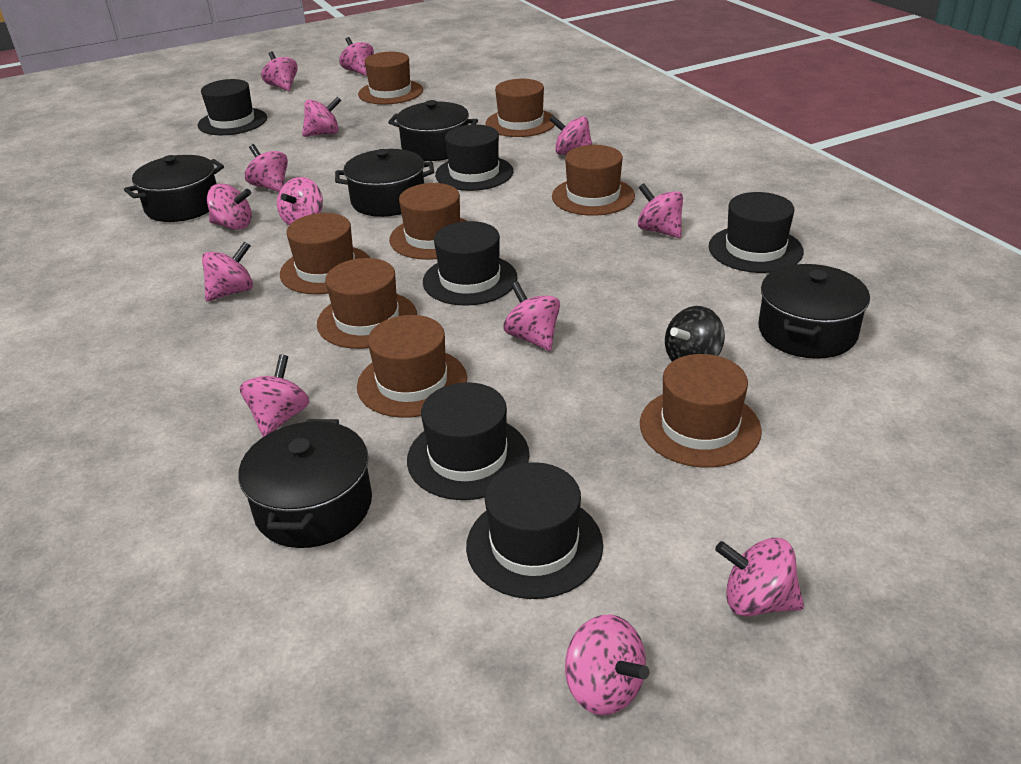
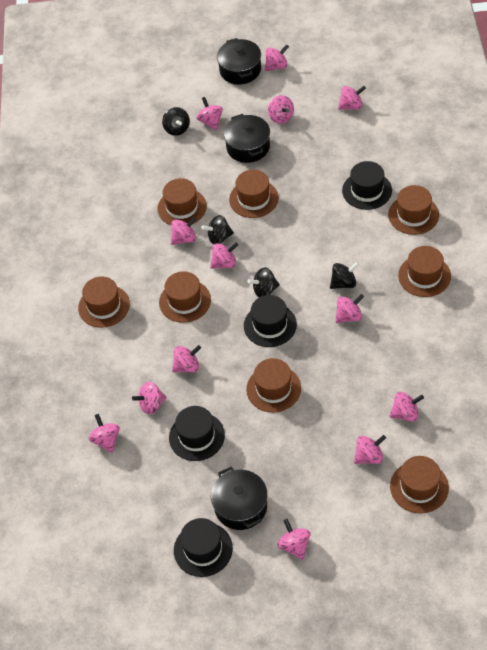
black hat: [198,79,267,135] [407,382,529,500] [423,221,517,306] [435,125,513,191] [466,462,603,599] [709,192,804,273] = 6 -> [169,406,225,461] [174,518,233,577] [244,295,297,347] [342,161,392,210] = 4
black pot: [124,155,224,222] [238,419,372,548] [335,149,434,217] [388,100,478,161] [758,264,870,359] = 5 -> [211,467,268,530] [217,38,261,84] [223,114,270,163] = 3
black spinning top: [665,306,725,362] = 1 -> [162,107,190,136] [201,215,234,244] [247,267,280,297] [330,262,359,289] = 4

